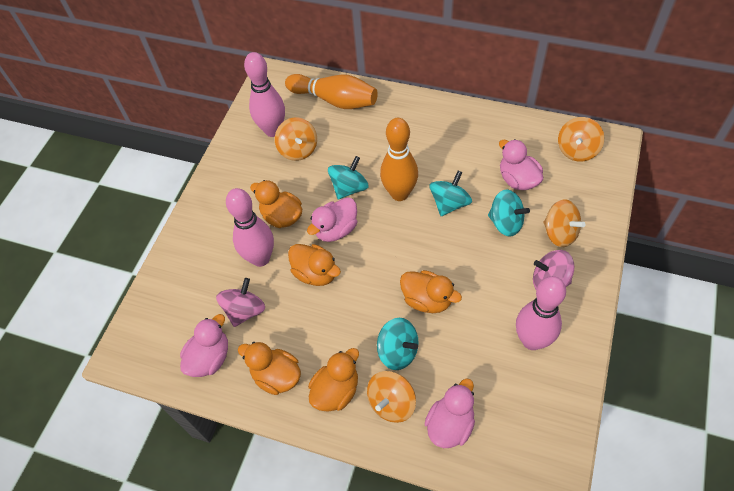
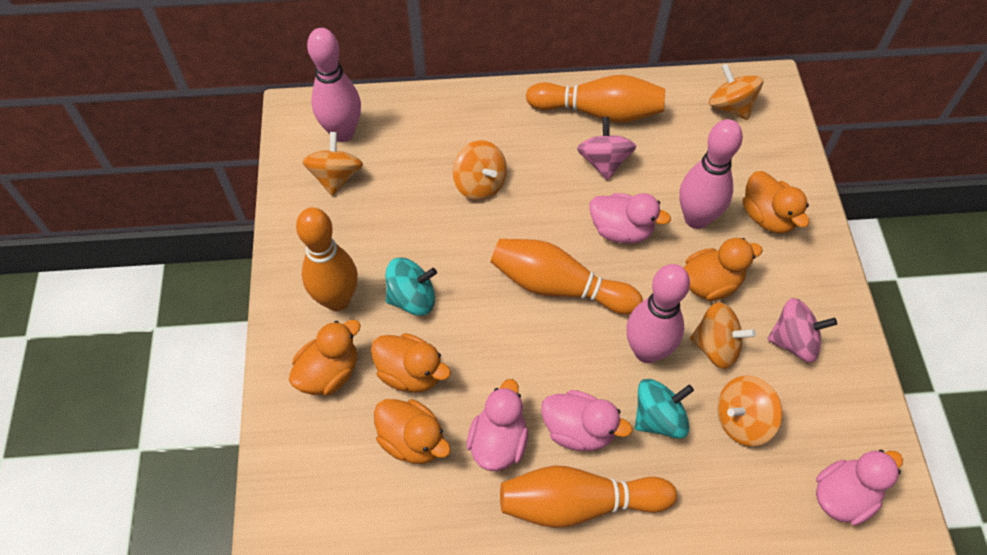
orange bowling pin: [285,74,378,109] [380,118,418,201] = 2 -> [296,207,358,311] [491,239,643,315] [500,466,677,528] [526,75,665,123] = 4
orange spinning top: [275,118,317,161] [367,371,416,423] [543,199,586,247] [558,117,604,162] = 4 -> [302,132,363,196] [453,140,507,201] [690,302,756,369] [709,64,763,120] [717,375,782,446] = 5
turquoise spinning top: [328,156,369,199] [377,318,418,370] [429,171,472,216] [488,189,530,237] = 4 -> [386,258,437,316] [635,379,694,439] = 2

